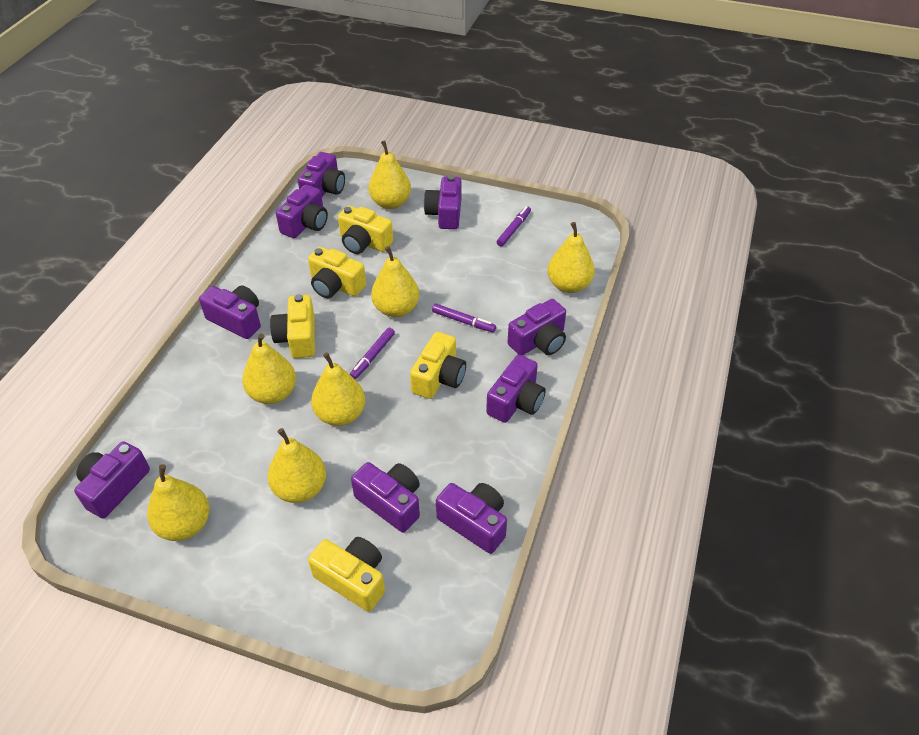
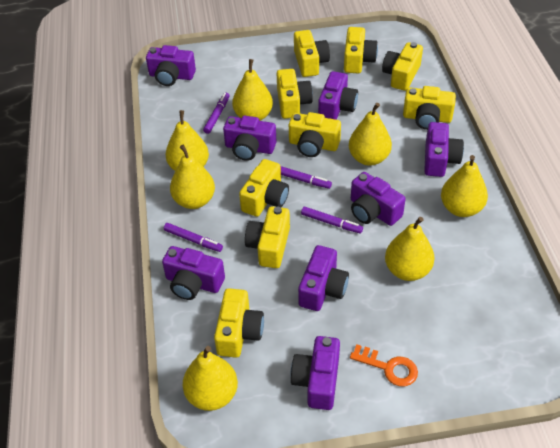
orange key: none = 0 -> [350,345,418,386] = 1
purple camera: [74,441,150,518] [199,285,261,339] [276,185,328,238] [298,152,345,197] [351,462,420,533] [424,175,462,229] [436,483,507,554] [486,355,546,423] [507,299,566,355] = 9 -> [146,45,196,86] [162,246,225,300] [223,116,276,161] [291,336,340,410] [298,245,349,311] [318,71,358,120] [351,172,405,226] [424,122,464,177] = 8
purple marker: [350,327,395,379] [432,304,496,332] [497,206,531,246] = 3 -> [164,223,223,252] [203,93,230,134] [281,166,332,189] [301,207,363,233] = 4
yellow camera: [270,294,315,358] [308,247,366,298] [308,537,385,612] [338,206,393,254] [410,332,466,399] = 5 -> [214,288,264,358] [239,159,289,217] [245,206,290,268] [277,69,313,119] [289,112,341,157] [294,30,330,77] [344,27,378,73] [382,42,423,91] [403,86,456,130] = 9

